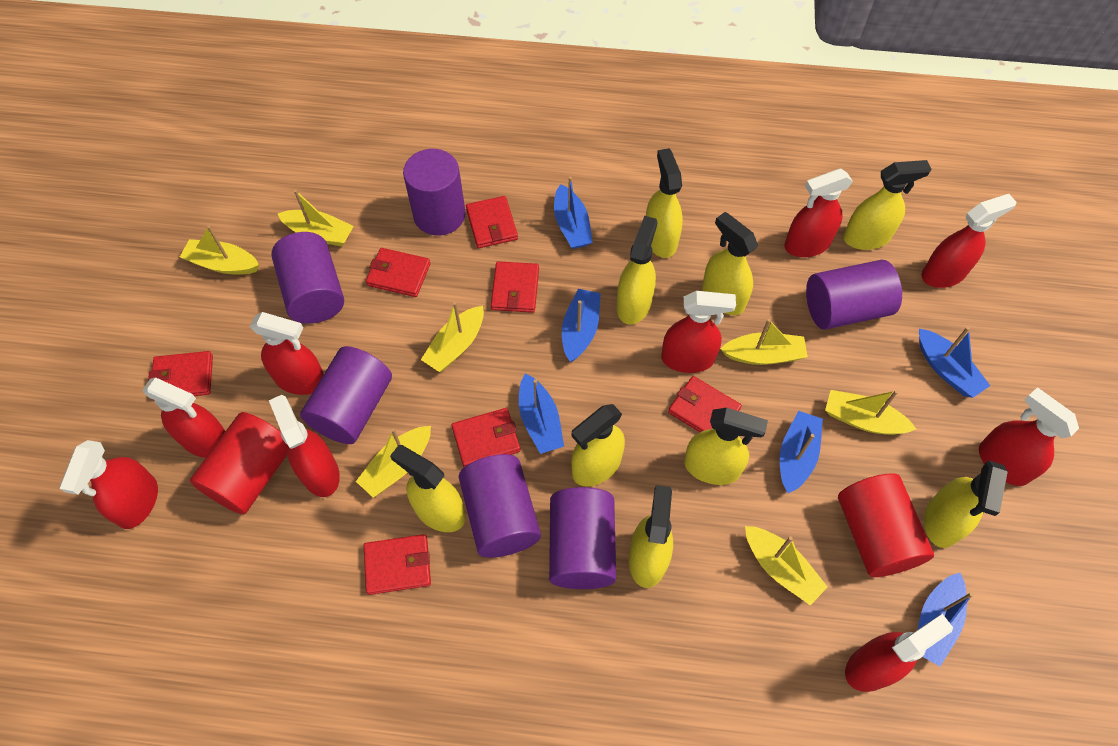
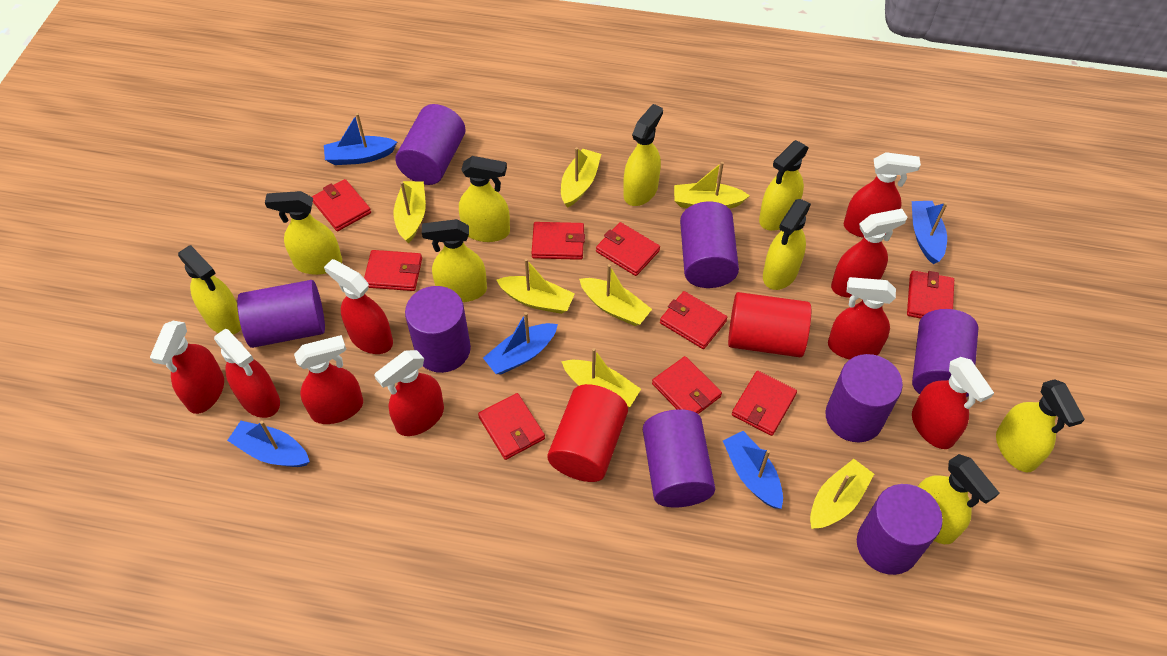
blue boat: [519,374,564,454] [554,177,593,249] [562,289,601,362] [780,411,823,493] [917,572,974,666] [919,327,990,398] = 6 -> [227,421,310,467] [324,113,397,165] [483,312,558,375] [723,431,783,509] [912,201,947,264] = 5
purple cylinder: [271,232,344,324] [300,346,392,444] [403,149,466,235] [459,454,541,558] [549,487,616,589] [806,260,902,330] = 6 -> [237,280,325,348] [395,104,466,185] [405,286,471,373] [643,409,715,507] [680,201,739,288] [825,354,903,442] [857,484,943,575] [912,309,978,398] = 8
red wallet: [148,351,213,400] [364,534,431,595] [366,248,431,297] [451,408,521,467] [466,196,518,248] [491,261,539,313] [668,376,742,432] = 7 -> [312,179,371,231] [364,250,422,291] [478,393,545,460] [532,222,585,260] [596,222,660,276] [652,356,722,414] [660,291,727,349] [732,371,797,436] [907,270,954,319] = 9

